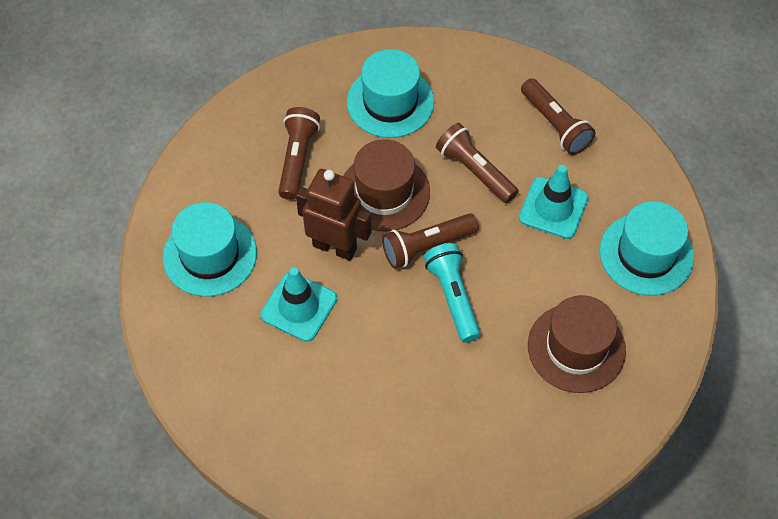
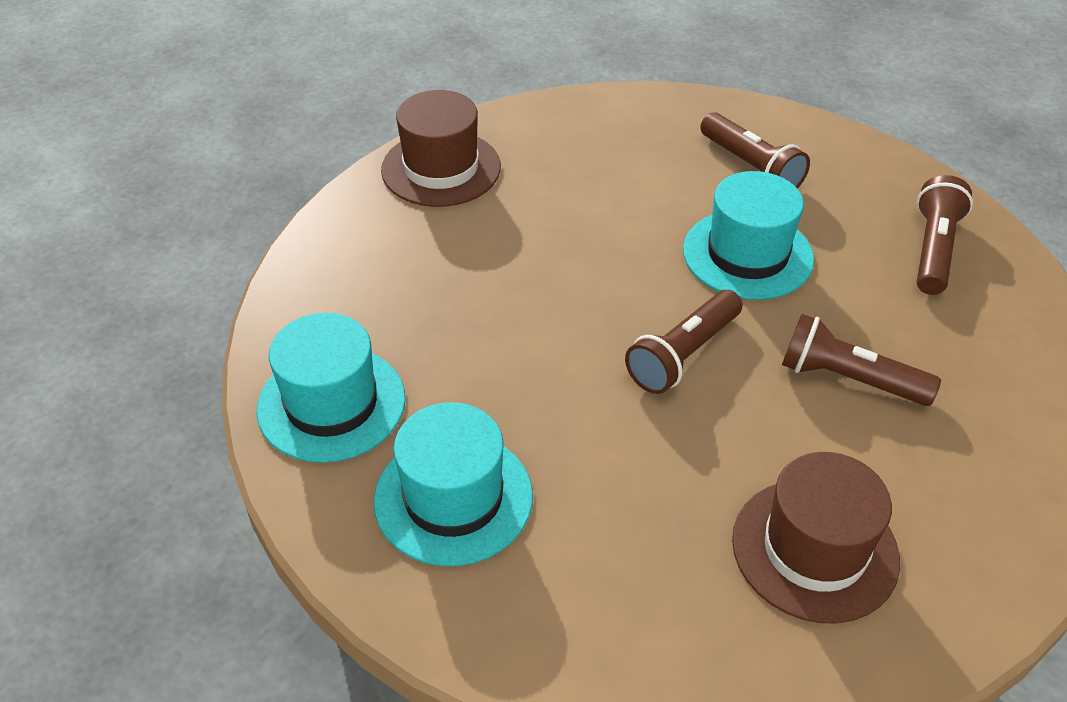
brown robot: [296,169,371,261] = 1 -> none = 0
turquoise flashlight: [424,243,480,343] = 1 -> none = 0
turquoise traffic cone: [260,267,337,342] [519,165,589,239] = 2 -> none = 0

